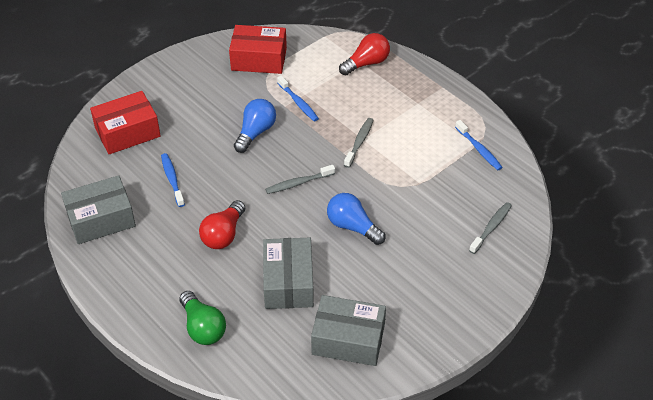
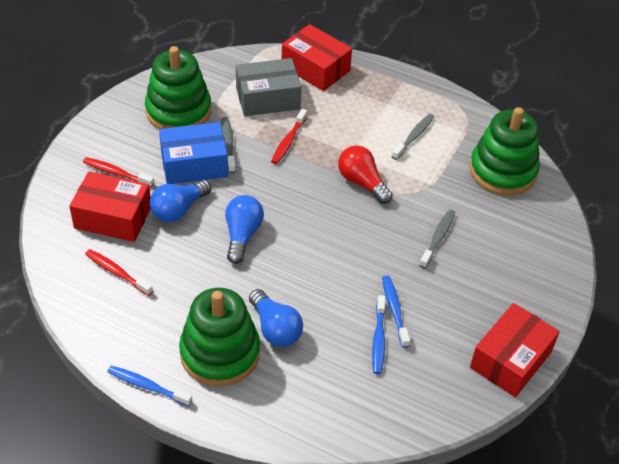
blue box: none = 0 -> [159,122,228,184] = 1
blue light bulb: [234,99,276,153] [327,193,385,245] = 2 -> [150,180,211,222] [225,195,264,264] [249,289,303,347] = 3
green light bulb: [179,291,226,345] = 1 -> none = 0
green stacking toy: none = 0 -> [145,46,211,129] [179,288,260,386] [469,107,540,195] = 3
grey box: [61,175,136,244] [263,238,314,309] [311,295,386,366] = 3 -> [236,58,302,116] = 1
red box: [90,91,161,154] [229,25,287,74] = 2 -> [69,171,151,242] [282,24,352,91] [470,303,560,397] = 3
red light bulb: [199,200,245,249] [339,33,390,75] = 2 -> [338,145,393,204] = 1
red toothbrush: none = 0 -> [83,157,154,188] [85,249,153,296] [271,109,307,164] = 3

